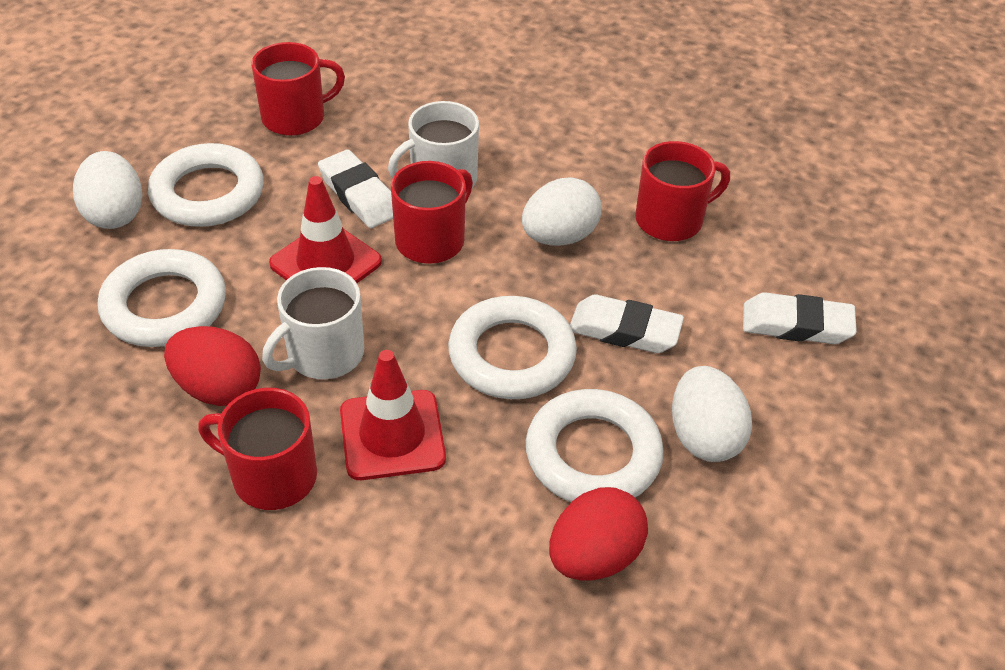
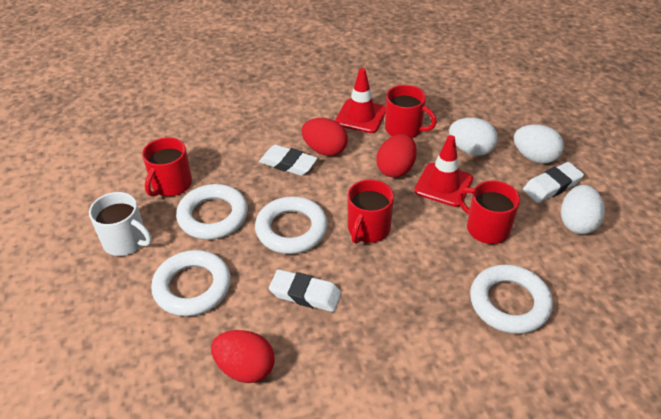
red egg: [164,326,261,406] [549,487,648,581] = 2 -> [211,330,274,383] [302,118,348,156] [376,134,417,178] = 3
white mug: [262,267,364,379] [388,101,479,188] = 2 -> [89,192,152,256] = 1

